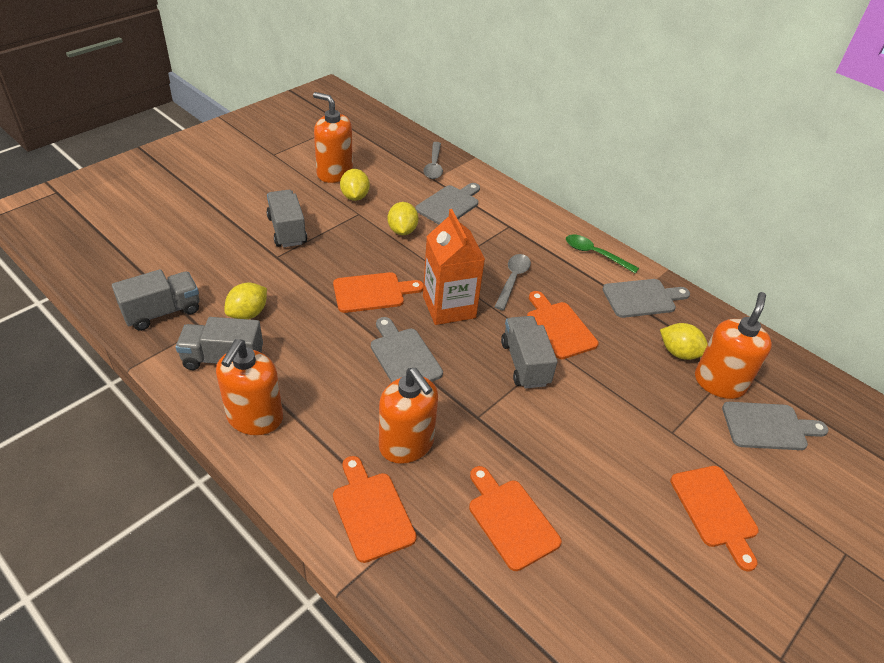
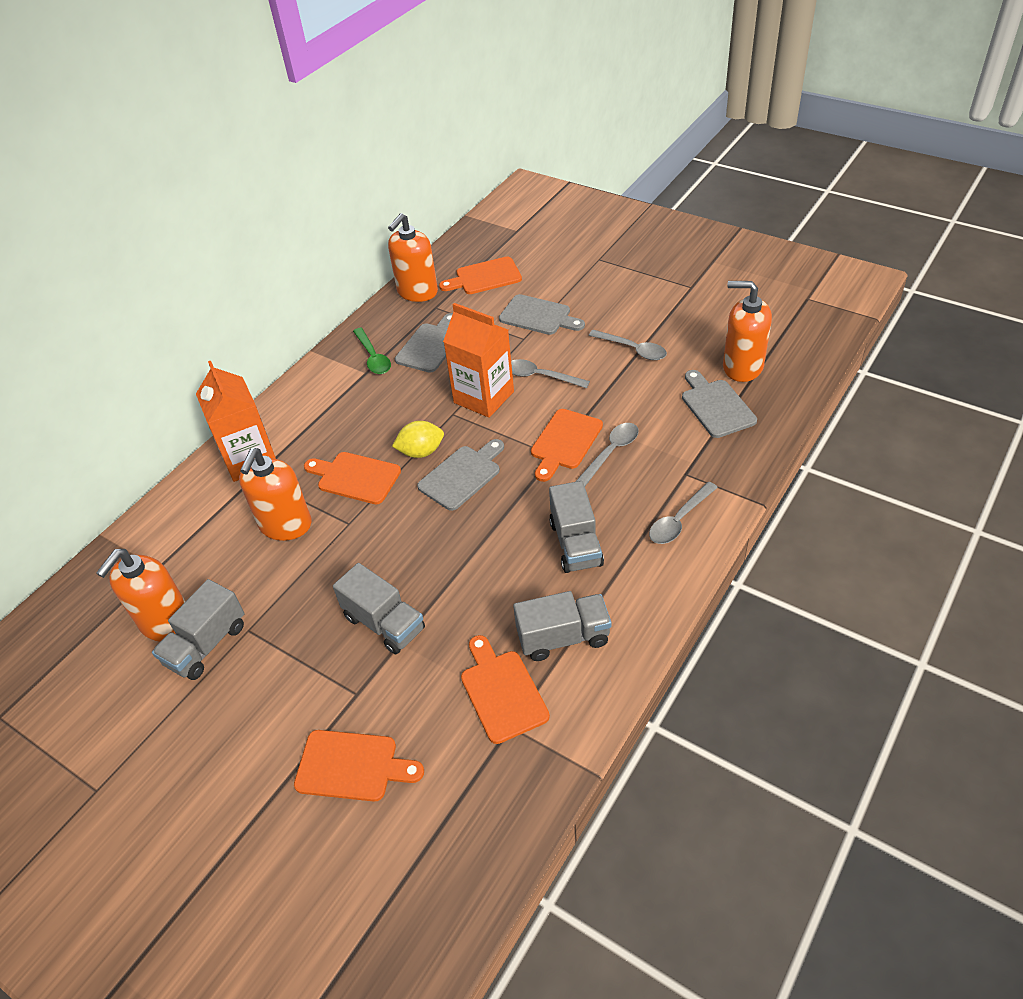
grey spoon: [424,142,443,179] [494,254,531,310] = 2 -> [511,359,590,388] [575,423,639,486] [588,330,667,360] [649,482,718,544] = 4
orange carton: [423,209,485,325] = 1 -> [196,361,276,482] [443,303,514,418] = 2
yellow lemon: [224,282,267,319] [340,169,370,201] [388,202,419,235] [660,323,708,360] = 4 -> [392,421,444,458] = 1

